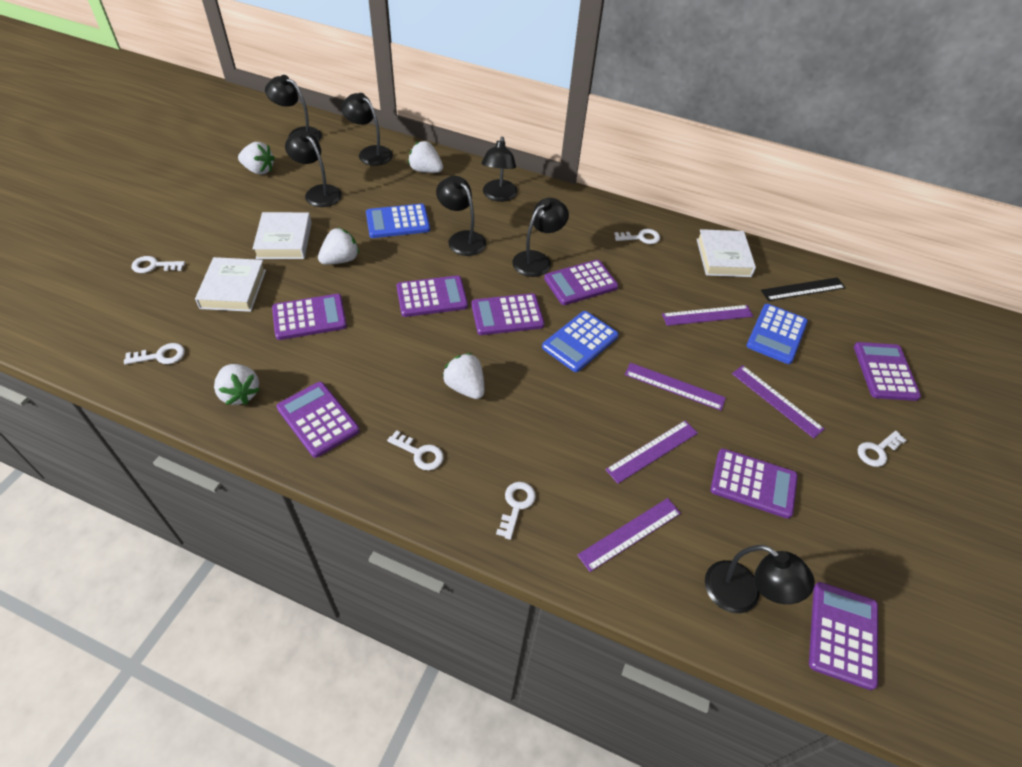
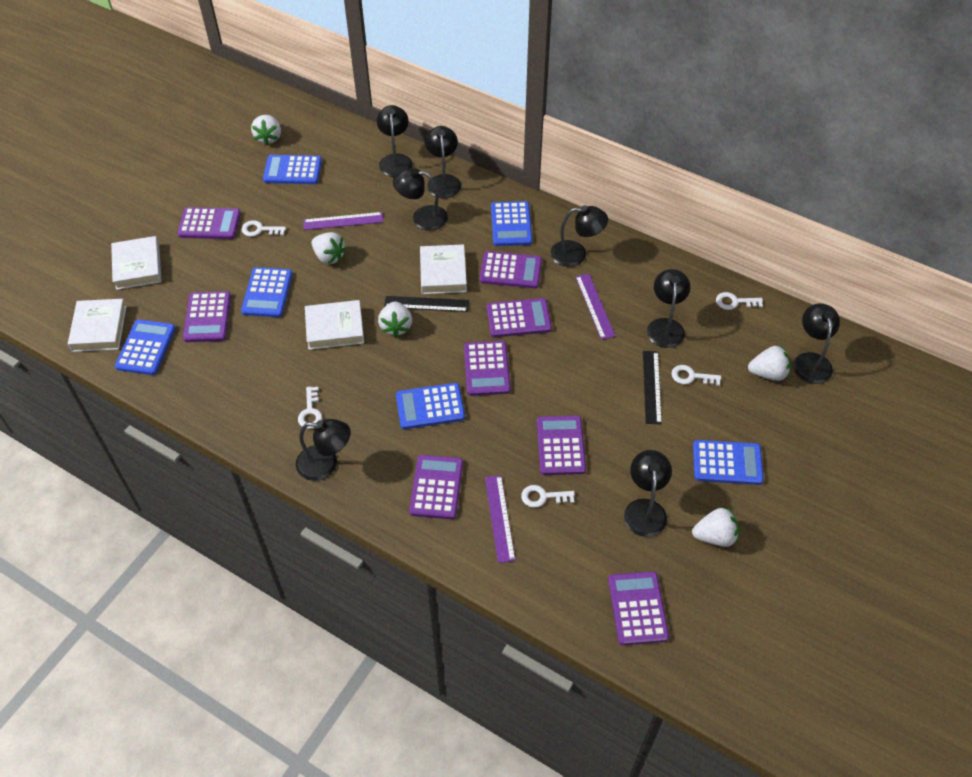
black lamp: [265,75,322,142] [285,130,342,207] [341,93,393,166] [436,176,486,256] [481,136,518,202] [512,198,569,277] [705,545,815,613] = 7 -> [296,419,351,481] [376,105,413,177] [393,168,448,231] [425,126,461,198] [550,205,608,267] [624,450,672,537] [647,269,690,348] [793,303,840,384] = 8
black ruler: [761,277,846,301] = 1 -> [384,296,469,312] [643,351,662,425] = 2
blue calculator: [366,204,430,238] [542,311,619,372] [746,304,808,364] = 3 -> [115,320,176,375] [241,267,293,317] [263,155,322,184] [396,383,465,429] [491,201,532,246] [693,440,764,485] = 6
purple ruler: [577,498,681,572] [605,420,698,484] [625,363,726,411] [662,305,753,326] [732,365,825,438] = 5 -> [303,212,383,230] [485,475,515,563] [575,274,615,340] = 3
white book: [195,257,266,312] [252,212,312,259] [697,229,756,277] = 3 -> [68,299,126,352] [111,236,162,290] [305,300,364,350] [420,244,467,294] = 4
white key: [124,343,185,365] [131,256,185,273] [387,430,443,470] [496,482,536,540] [614,229,660,244] [858,431,907,467] = 6 -> [242,220,286,237] [298,387,322,429] [521,485,575,508] [671,365,721,386] [716,292,763,310] = 5

